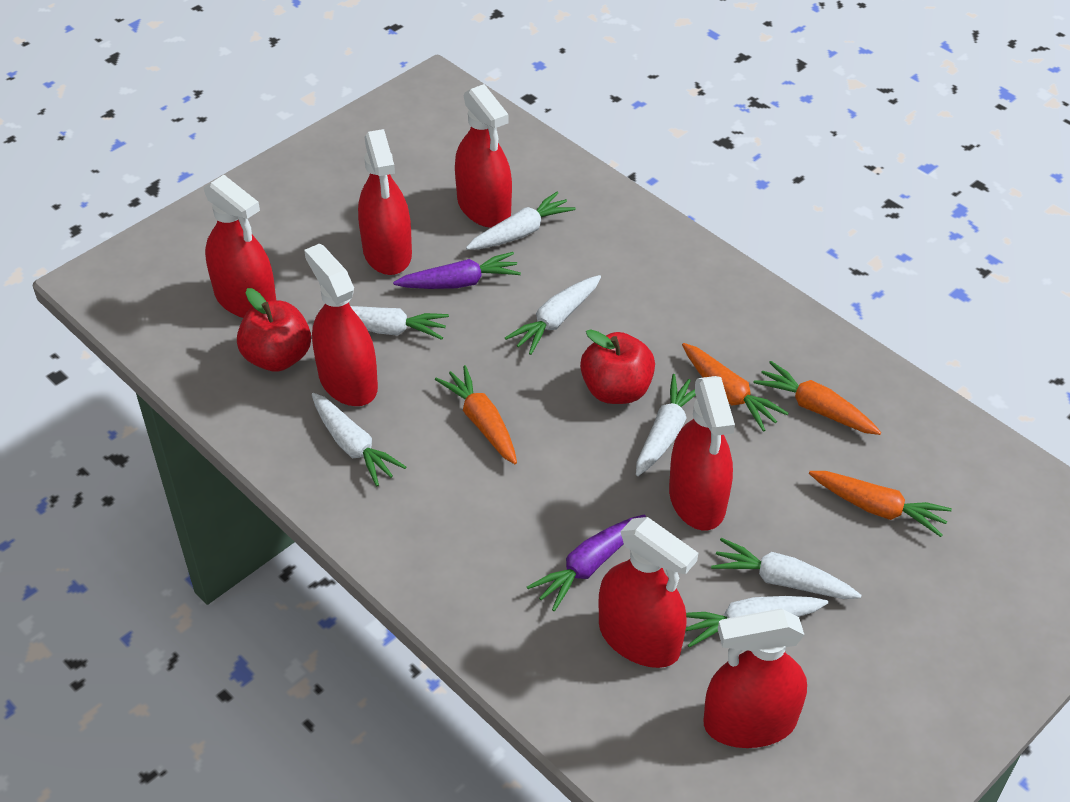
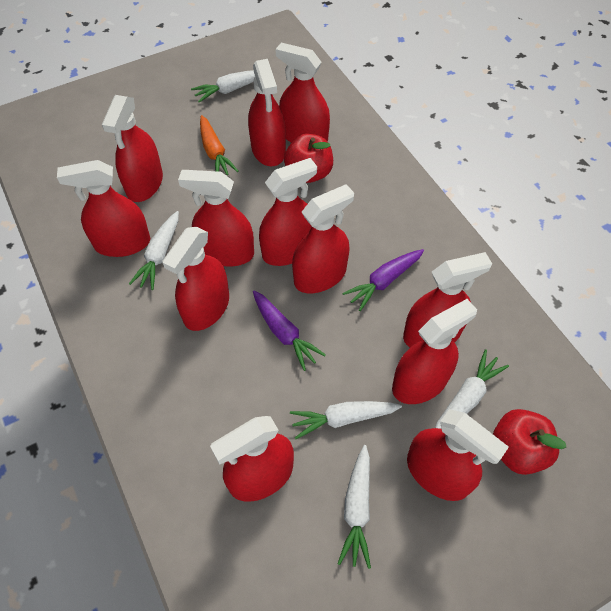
orange carrot: [435,365,517,464] [682,343,788,432] [753,361,881,435] [809,471,952,537] = 4 -> [200,115,239,175] = 1
red spray bottle: [204,175,276,318] [304,243,378,406] [358,129,412,275] [455,84,512,228] [598,517,698,668] [669,376,735,530] [703,608,807,748] = 7 -> [57,160,150,257] [102,95,163,202] [162,227,229,331] [178,170,254,267] [210,416,294,502] [248,59,286,166] [259,158,317,266] [275,43,330,143] [292,184,354,293] [392,299,477,404] [403,252,492,347] [407,409,509,501] = 12
white carrot: [312,393,406,486] [319,306,449,340] [466,192,576,250] [505,275,601,355] [636,374,696,476] [685,596,828,648] [711,538,862,599] = 7 -> [129,211,179,290] [191,70,255,103] [290,401,402,439] [338,445,371,569] [435,349,509,429] = 5

